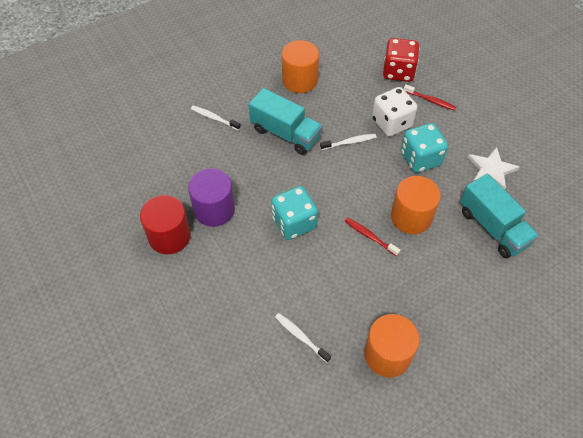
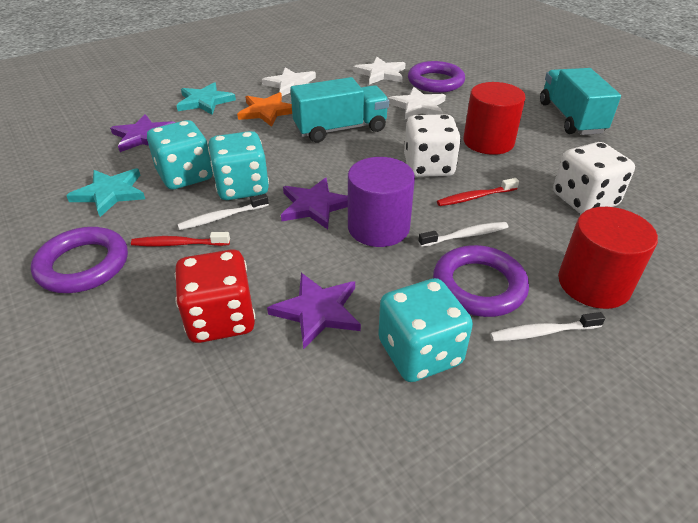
orange cylinder: [282,40,319,93] [364,314,420,377] [391,176,441,234] = 3 -> none = 0
orange star: none = 0 -> [237,92,292,127] = 1
purple ring: none = 0 -> [31,227,128,293] [408,61,465,93] [433,245,529,317] = 3
purple star: none = 0 -> [110,114,176,152] [267,273,361,350] [281,178,348,229] = 3
red cylinder: [140,195,191,254] = 1 -> [463,82,526,155] [558,207,658,309] = 2
turquoise dice: [271,186,318,240] [401,123,448,173] = 2 -> [147,120,213,189] [208,131,269,200] [378,278,473,382] = 3
turquoise star: none = 0 -> [66,168,145,217] [176,82,236,115] = 2
white dice: [372,87,417,137] = 1 -> [404,114,461,177] [553,142,635,214] = 2
white star: [468,147,520,190] = 1 -> [262,67,316,96] [354,57,406,85] [388,87,446,119] = 3

